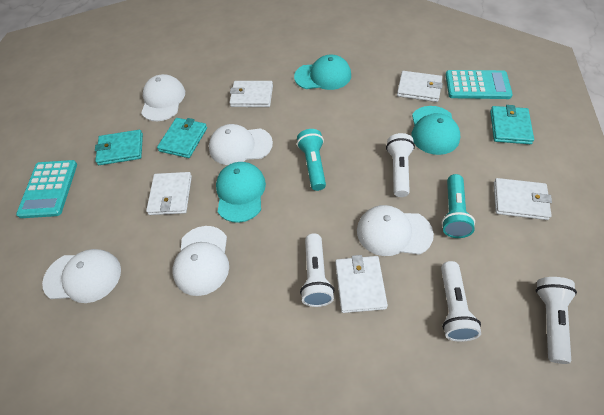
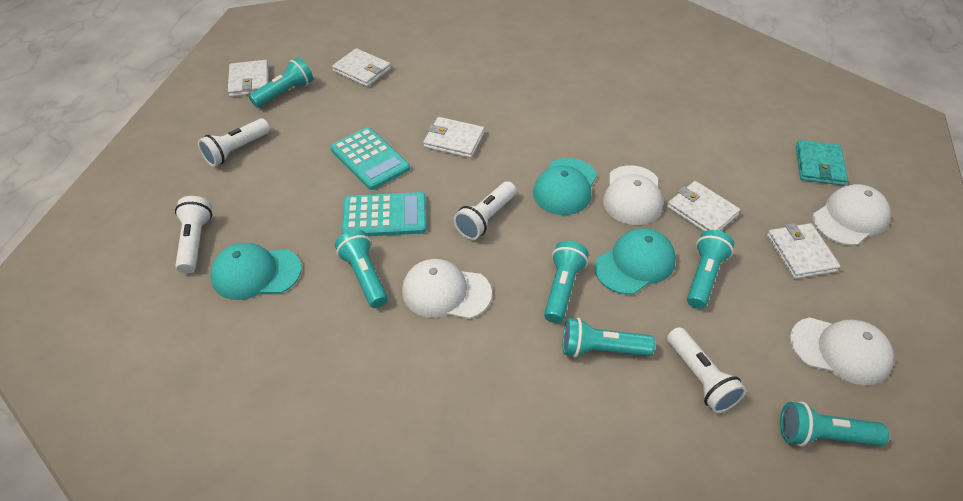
turquoise flashlight: [297,129,326,191] [441,174,475,238] = 2 -> [249,57,313,108] [335,229,388,308] [544,241,589,323] [562,317,655,358] [687,230,734,309] [780,401,889,446] = 6
turquoise wallet: [95,130,143,165] [157,118,207,158] [490,105,534,144] = 3 -> [796,140,848,186] = 1
white cap: [42,249,121,303] [141,74,185,121] [173,226,229,296] [209,124,273,165] [357,205,434,256] = 5 -> [402,259,492,319] [603,165,663,225] [790,317,894,385] [813,184,891,246] = 4

